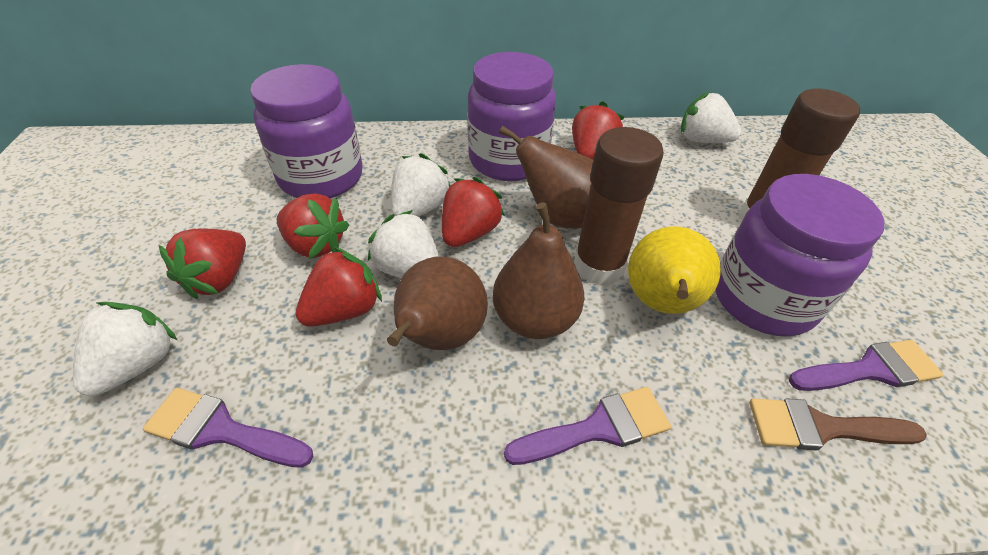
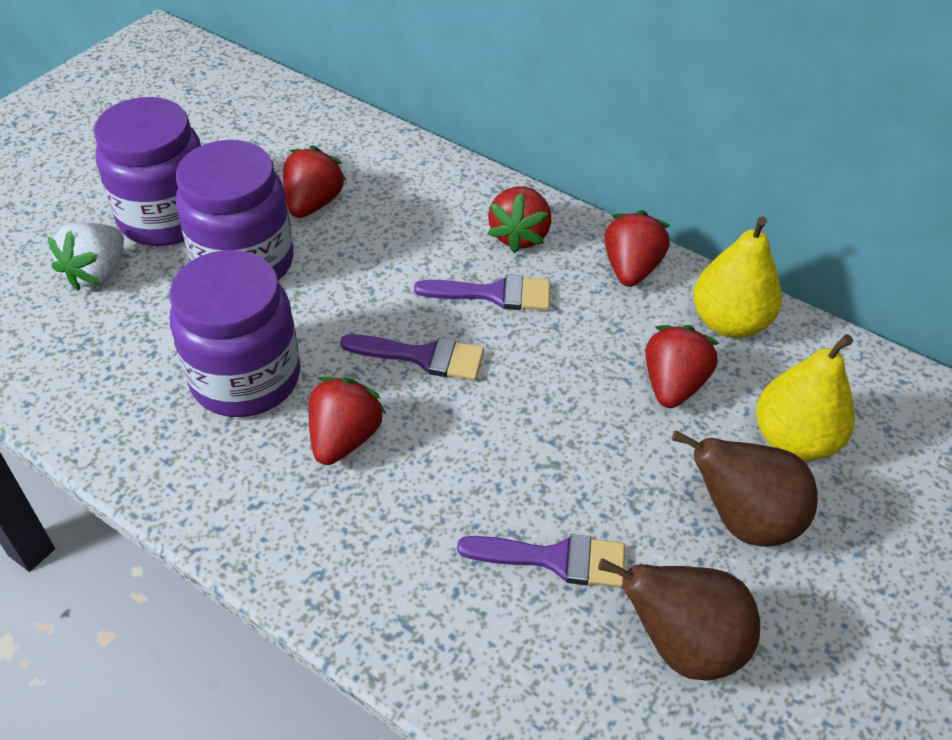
brown brush: [749,398,927,450] = 1 -> none = 0
brown glue stick: [574,127,664,285] [739,88,860,222] = 2 -> none = 0
brown pear: [387,256,488,350] [493,202,585,339] [499,126,593,229] = 3 -> [598,558,760,681] [672,431,818,546] = 2
white strawberry: [73,302,177,396] [368,210,439,278] [391,153,450,217] [681,91,741,143] = 4 -> [48,222,124,291] = 1
yellow pear: [628,226,721,314] = 1 -> [693,216,782,338] [756,334,855,461] = 2

